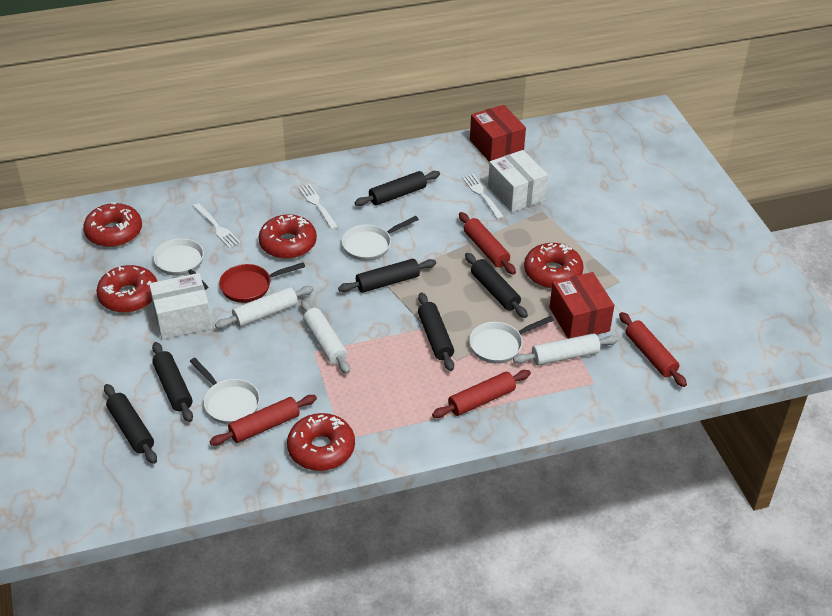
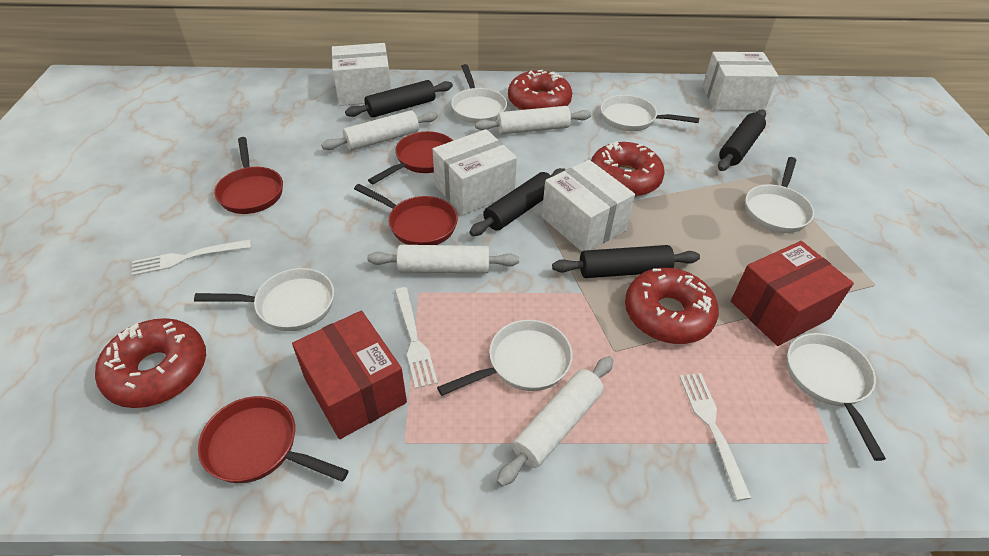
black rolling pin: [104,384,157,464] [152,342,193,422] [338,259,436,293] [354,171,440,206] [418,292,454,371] [465,253,528,318] = 6 -> [345,80,453,118] [469,168,565,236] [552,245,700,278] [718,109,766,171] = 4
red donut: [83,202,142,247] [96,265,157,313] [259,214,317,259] [287,413,355,471] [524,243,584,288] = 5 -> [95,318,206,408] [508,70,572,110] [591,141,665,197] [625,268,719,344] = 4
red pan: [219,262,305,303] = 1 -> [198,396,349,483] [214,137,283,214] [354,184,458,245] [368,131,453,184] = 4
red rolling pin: [209,395,317,446] [432,370,531,418] [459,212,516,275] [619,312,687,387] = 4 -> none = 0
white box: [149,273,212,340] [488,150,548,212] = 2 -> [332,43,391,106] [433,129,517,215] [542,160,635,252] [703,52,779,111] = 4
white pan: [153,238,208,290] [190,358,260,424] [342,216,419,261] [469,316,554,364] = 4 -> [194,268,334,331] [437,320,573,396] [451,64,507,124] [601,95,699,131] [745,157,814,233] [787,333,886,461] = 6
white rolling pin: [215,286,314,329] [301,300,350,374] [513,333,618,365] = 3 -> [321,110,438,151] [367,245,519,274] [475,106,591,135] [496,356,614,487] = 4

